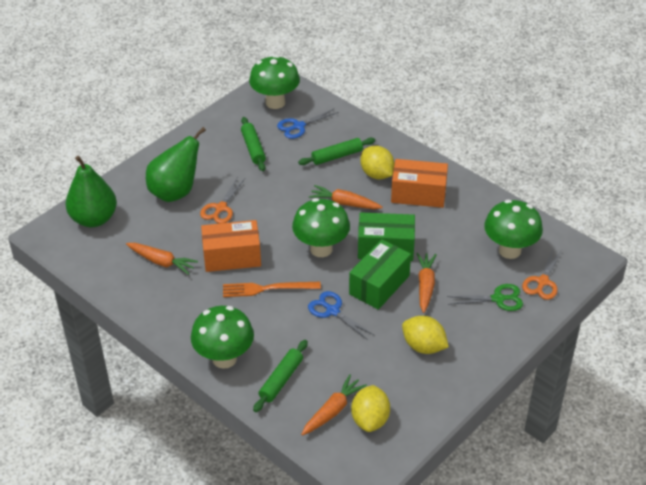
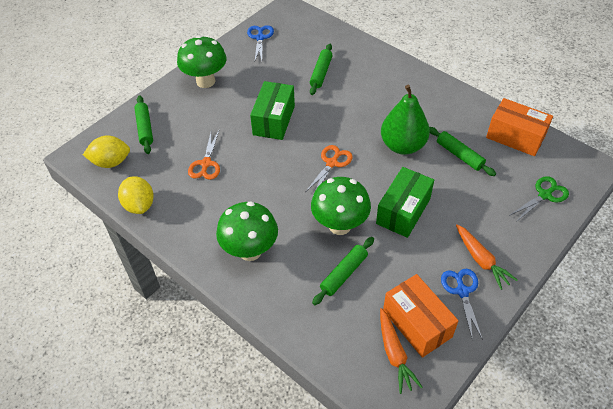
green mushroom: [191,306,254,369] [249,55,300,109] [292,198,350,257] [484,200,543,259] = 4 -> [177,35,227,88] [216,202,278,261] [311,177,371,235] = 3
green pear: [66,156,117,227] [146,127,206,202] = 2 -> [381,85,430,155] = 1
green rolling pin: [241,117,266,171] [253,340,308,412] [298,138,375,165] = 3 -> [134,96,153,154] [310,44,332,95] [312,237,374,305] [429,127,496,176] = 4
orange carrot: [126,243,198,275] [301,374,367,436] [309,185,383,209] [416,253,437,313] = 4 -> [380,308,422,394] [456,224,517,290] = 2
orange fork: [223,282,321,297] = 1 -> none = 0
yellow lemon: [351,385,390,432] [360,146,395,179] [402,316,449,354] = 3 -> [83,136,130,168] [118,176,154,214] = 2

